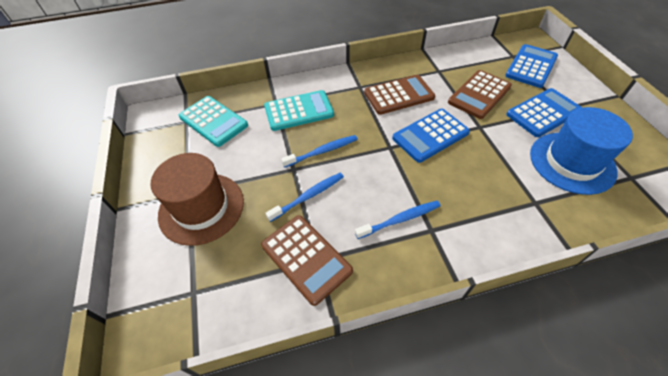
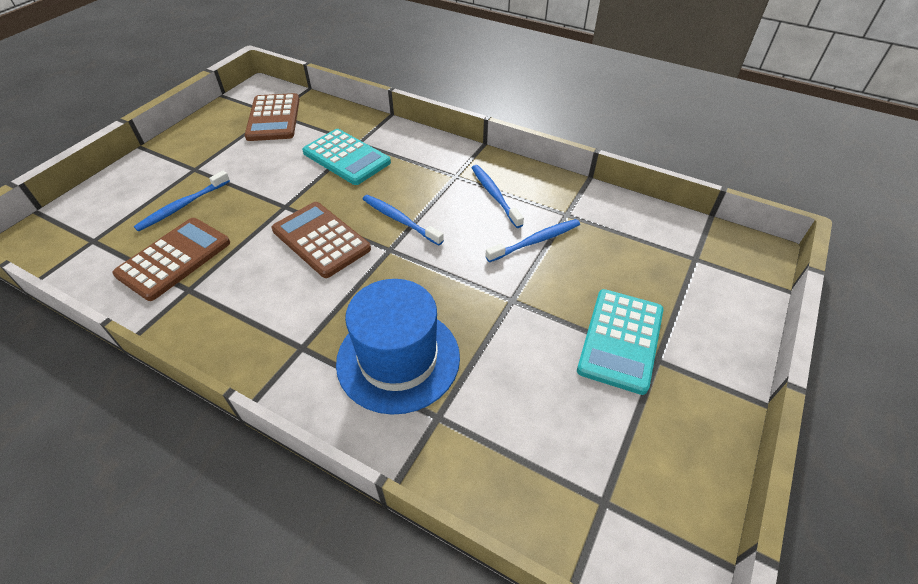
blue calculator: [392,109,470,163] [505,44,558,88] [506,88,582,137] = 3 -> none = 0
blue toothbrush: [266,173,344,222] [281,135,358,168] [355,201,441,239] = 3 -> [134,171,230,232] [363,195,444,246] [472,165,524,228] [485,219,580,262] = 4
brown hat: [151,153,244,246] = 1 -> none = 0

